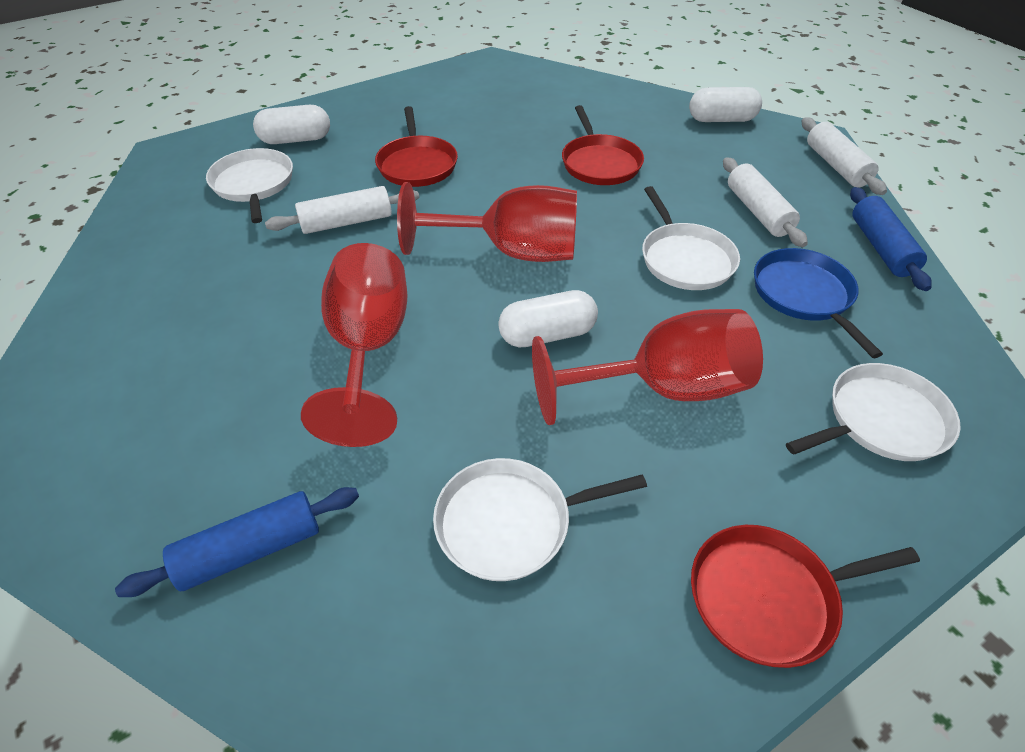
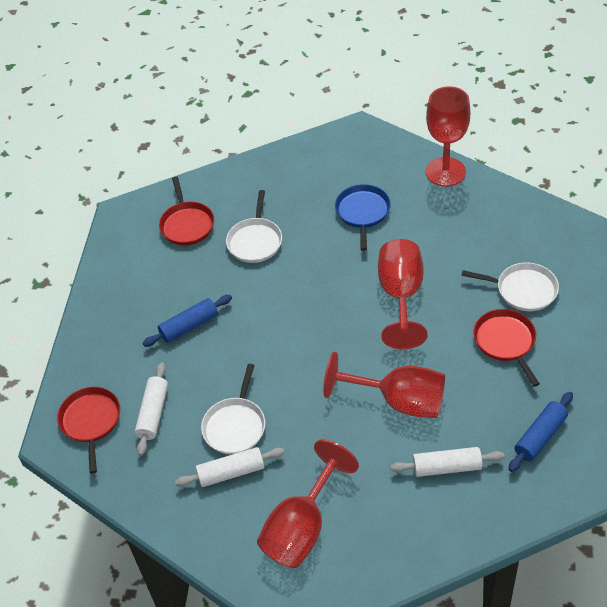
red goblet: [301,243,407,447] [397,182,577,262] [532,309,763,425] = 3 -> [257,439,359,568] [323,352,445,418] [378,239,428,349] [426,86,470,187] = 4
white capsule: [253,105,330,144] [498,290,598,347] [689,87,762,122] = 3 -> none = 0
white pan: [206,148,293,223] [433,458,647,581] [642,186,740,290] [786,363,961,461] = 4 -> [201,364,265,455] [226,190,282,263] [461,262,559,311] = 3

